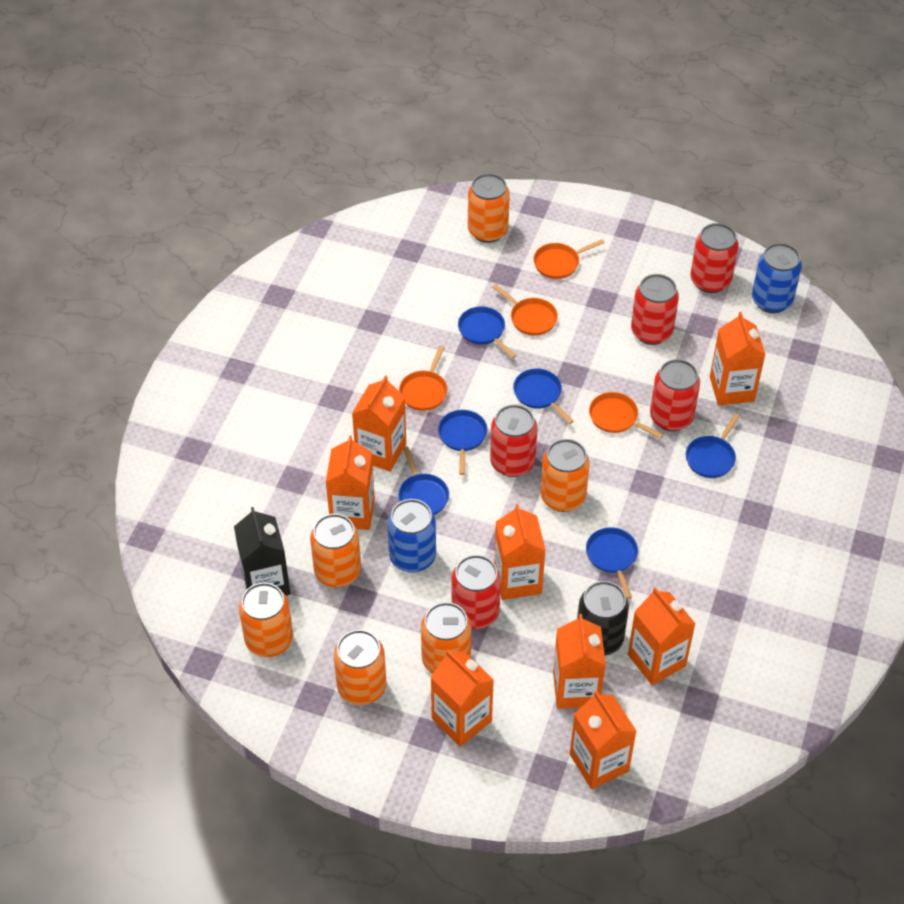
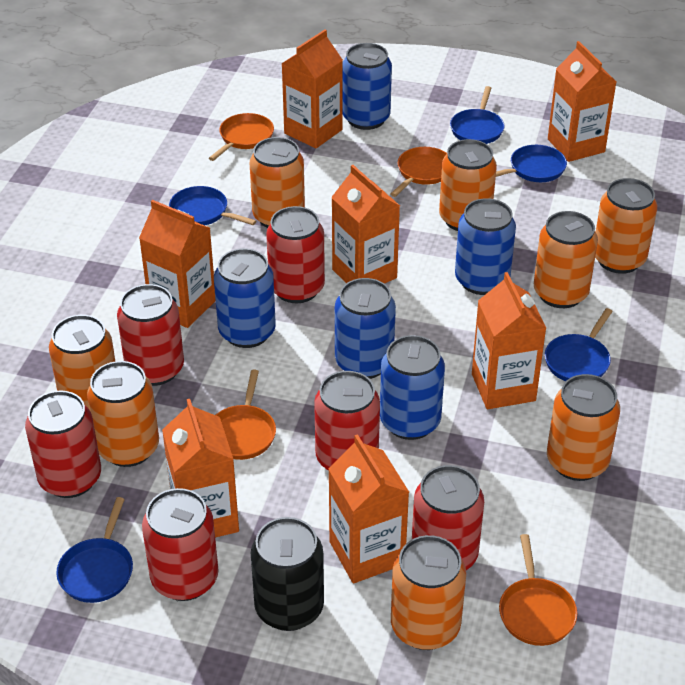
black carton: [234,507,290,596] = 1 -> none = 0
blue can: [387,499,436,573] [752,243,802,313] = 2 -> [214,248,276,348] [335,278,396,379] [342,43,392,130] [380,335,445,440] [455,198,516,295] = 5
blue pan: [398,447,449,515] [438,410,488,475] [458,306,516,359] [513,369,574,424] [586,527,638,599] [686,414,740,478] = 6 -> [56,497,133,603] [169,186,256,226] [450,86,505,144] [496,145,567,182] [545,308,613,381] = 5
orange can: [239,582,293,657] [310,514,361,588] [334,630,387,705] [421,602,471,674] [468,173,510,243] [540,439,590,512] = 6 -> [49,315,115,408] [87,361,159,467] [249,137,305,228] [391,535,466,650] [439,139,497,231] [534,211,598,308] [547,374,620,481] [595,178,657,274] = 8
orange carton: [326,435,375,530] [352,375,406,472] [431,650,494,747] [494,504,546,600] [553,614,606,709] [570,691,637,789] [628,587,696,685] [710,312,766,405] = 8 -> [139,200,216,328] [162,399,239,538] [281,30,343,148] [328,434,409,584] [331,165,400,284] [472,272,546,409] [548,41,616,162] = 7
red can: [451,555,501,629] [490,404,537,477] [631,274,679,345] [650,359,700,431] [690,223,738,293] = 5 -> [25,390,101,498] [117,284,184,386] [142,488,219,601] [266,206,325,303] [314,371,380,471] [412,465,484,570] = 6

